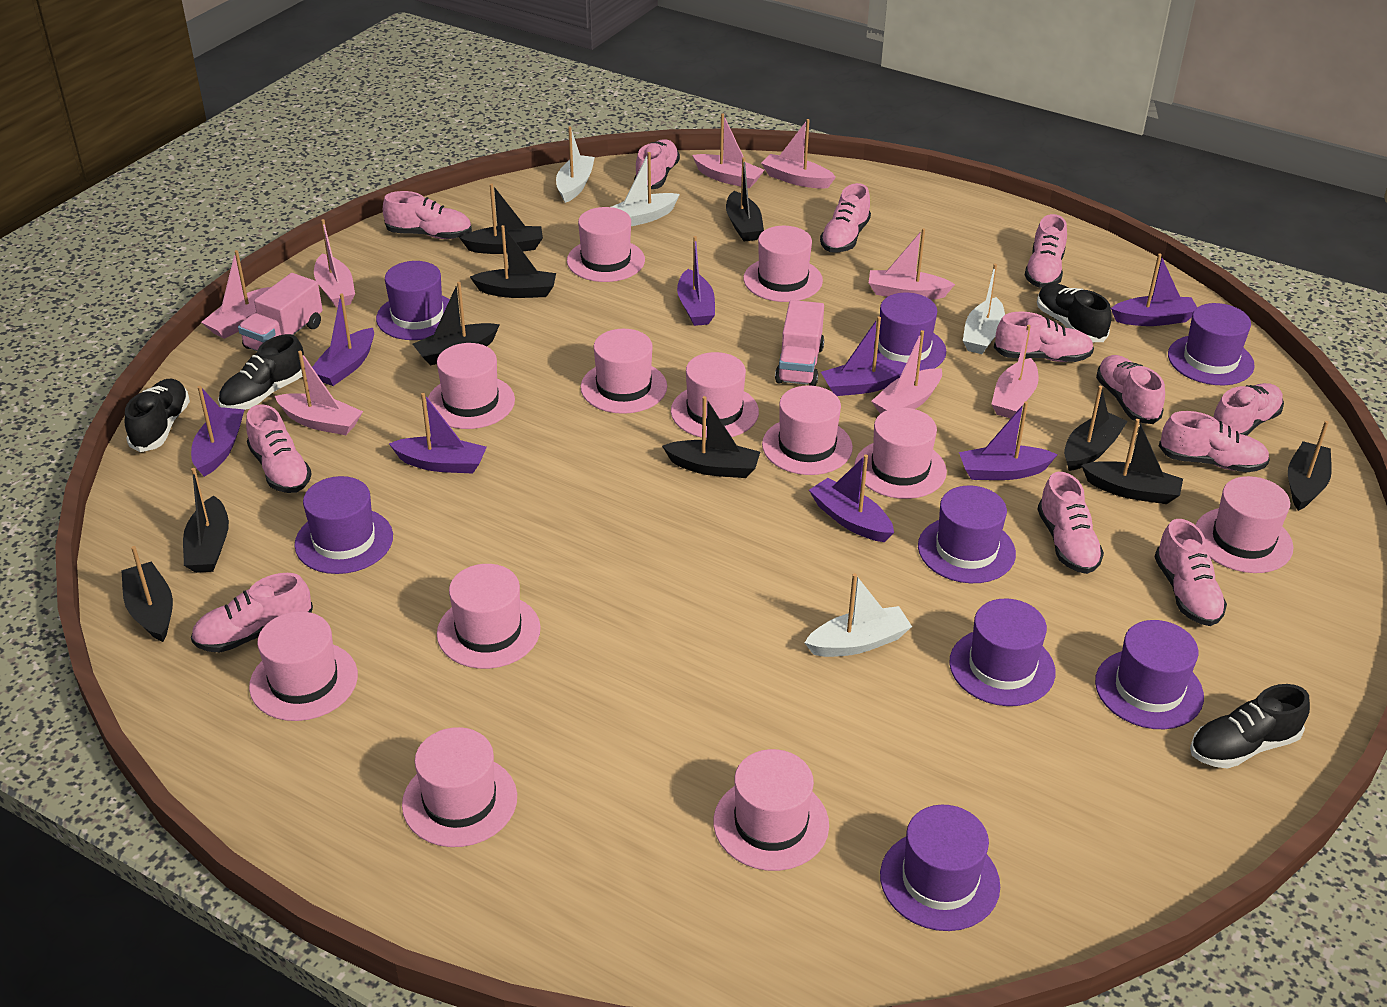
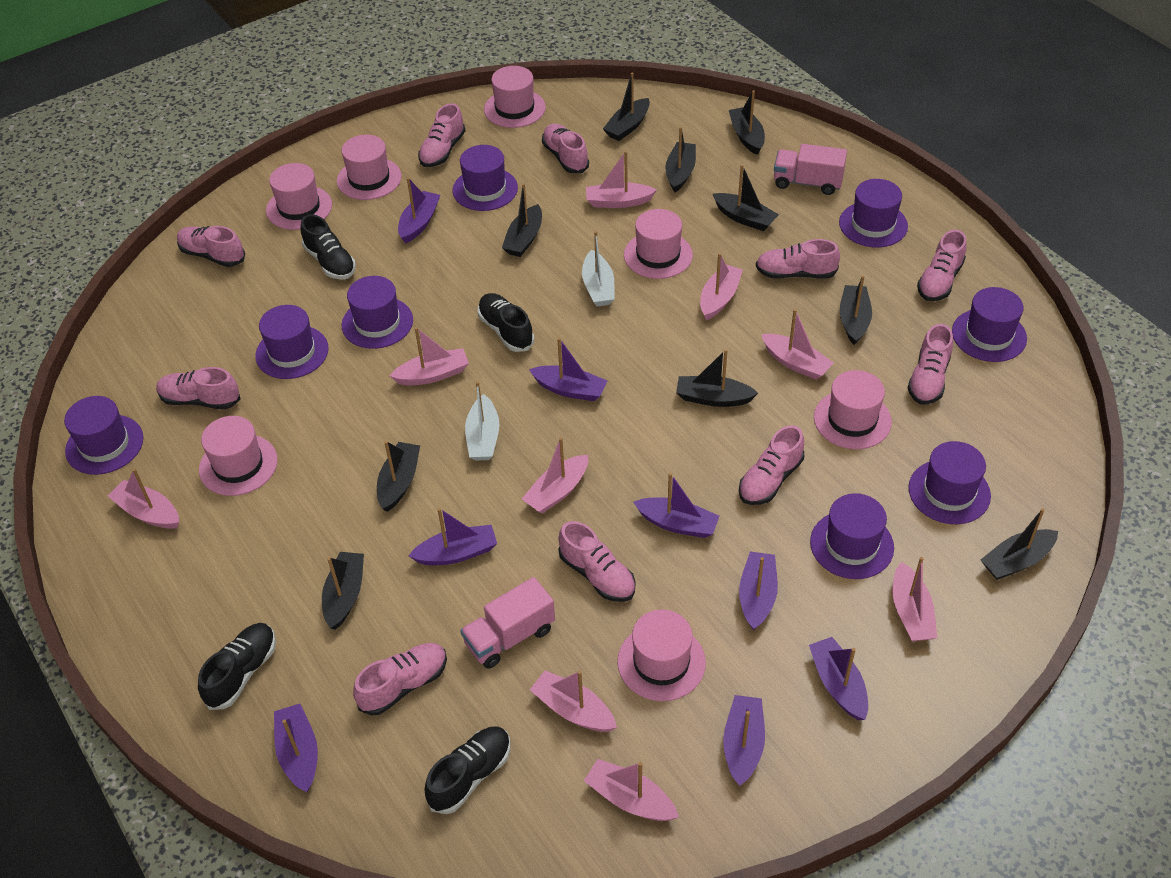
pink boat: [201,250,271,339] [275,351,363,435] [314,219,355,308] [692,113,764,188] [761,119,836,189] [869,228,955,300] [871,330,942,414] [991,325,1039,419] = 8 -> [108,468,179,529] [390,327,469,385] [522,437,588,513] [530,671,617,732] [584,759,679,821] [586,151,657,208] [700,253,743,320] [761,309,834,380] [893,557,937,641] = 9
pink hat: [249,611,358,721] [402,727,517,847] [428,343,515,429] [437,564,541,669] [567,207,645,282] [581,329,667,414] [671,352,759,438] [713,749,829,871] [744,226,823,302] [762,385,853,475] [854,408,947,499] [1195,476,1293,573] = 12 -> [199,416,277,496] [266,163,332,230] [337,135,402,200] [484,66,546,128] [617,610,706,701] [624,209,693,279] [814,370,892,449] = 7
pink shoe: [191,573,313,653] [246,404,311,493] [383,191,472,239] [634,139,680,189] [820,183,871,253] [994,312,1094,362] [1024,214,1067,288] [1037,472,1104,574] [1096,355,1165,424] [1155,519,1227,626] [1159,411,1270,472] [1213,383,1284,436] = 12 -> [156,367,241,409] [177,226,245,267] [353,643,447,716] [418,103,465,167] [542,123,589,173] [558,521,635,602] [739,425,804,505] [756,239,840,279] [908,324,953,404] [917,230,967,301] = 10
white boat: [556,127,595,203] [612,152,680,226] [805,573,912,657] [963,264,1005,354] = 4 -> [465,381,499,460] [582,231,614,306] = 2

